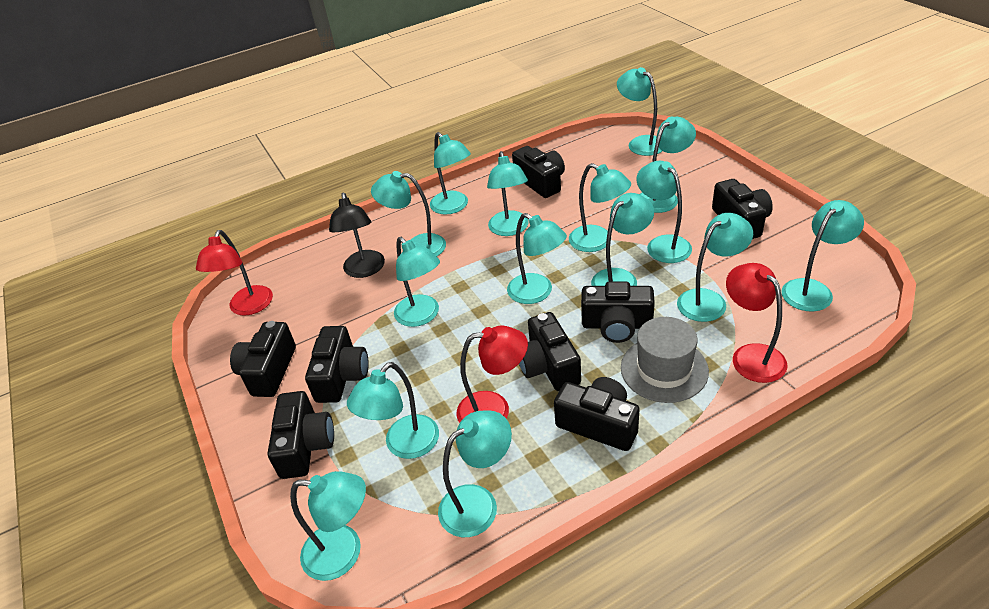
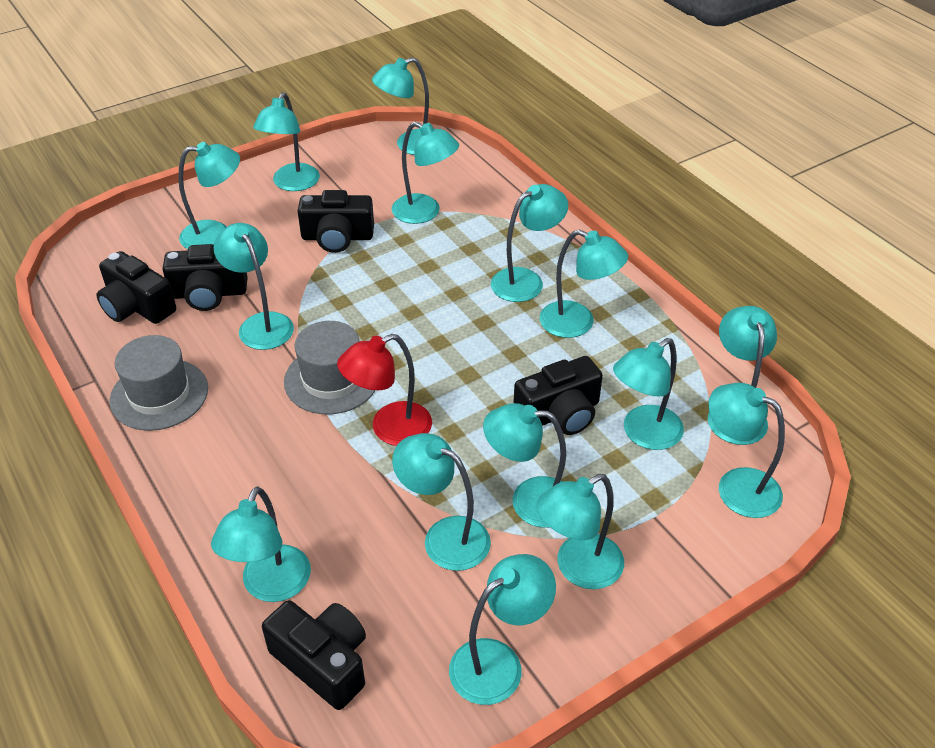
black camera: [230,321,296,397] [268,391,334,479] [305,326,369,403] [512,146,565,198] [519,312,581,391] [554,377,640,451] [581,282,655,343] [712,179,773,239] = 8 -> [97,251,176,324] [162,244,248,311] [262,600,366,710] [297,190,374,253] [513,356,603,435] = 5
black lamp: [329,193,385,278] = 1 -> none = 0
grey hat: [621,317,709,403] = 1 -> [109,335,208,431] [284,321,376,414] = 2
red lamp: [196,230,273,316] [456,326,528,423] [726,263,788,383] = 3 -> [337,334,432,446] = 1

